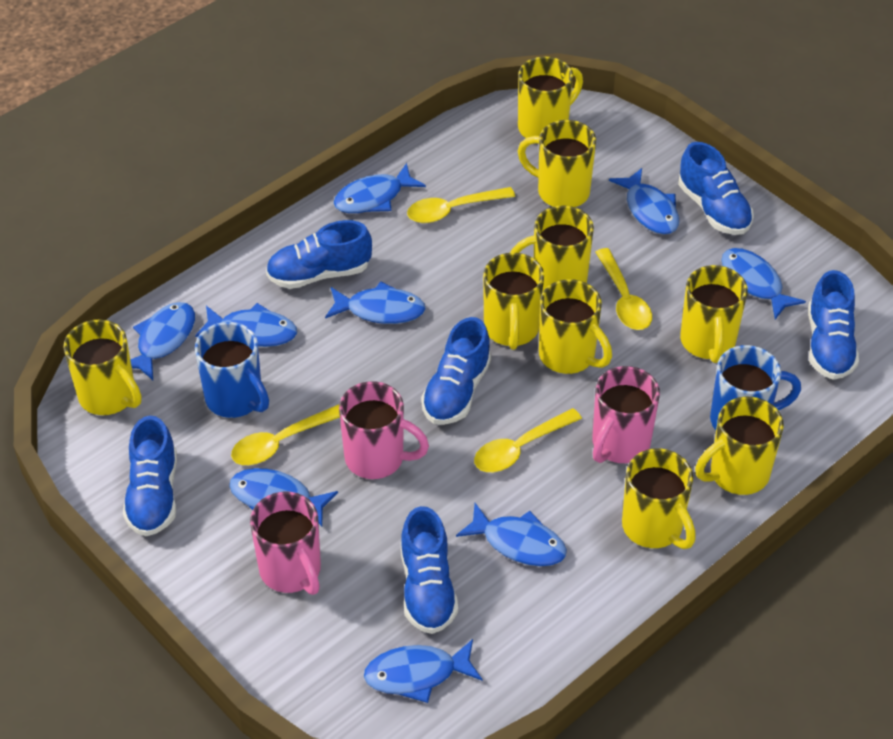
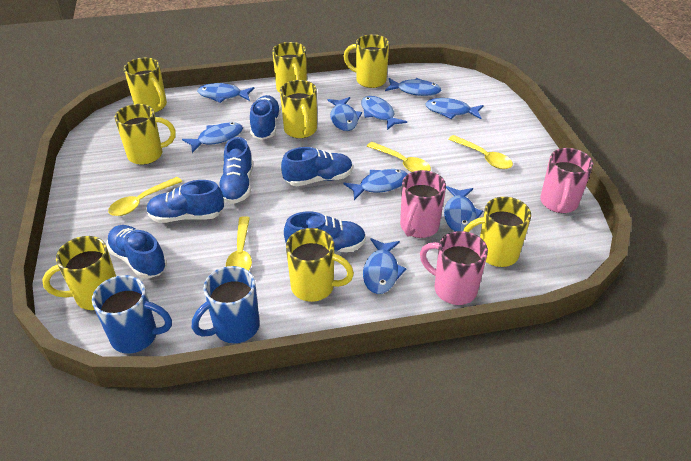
yellow mug: [63,319,141,415] [483,253,544,350] [510,206,594,291] [518,56,583,138] [518,120,596,207] [539,279,612,374] [622,448,696,549] [680,265,748,363] [695,397,784,495] = 9 -> [42,236,116,310] [115,104,176,165] [124,57,167,113] [272,42,307,93] [280,80,317,138] [286,228,354,302] [343,34,389,88] [463,197,531,267] = 8

